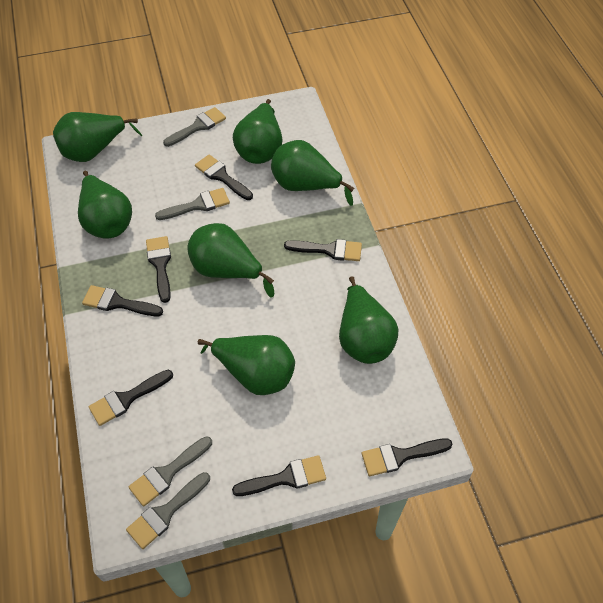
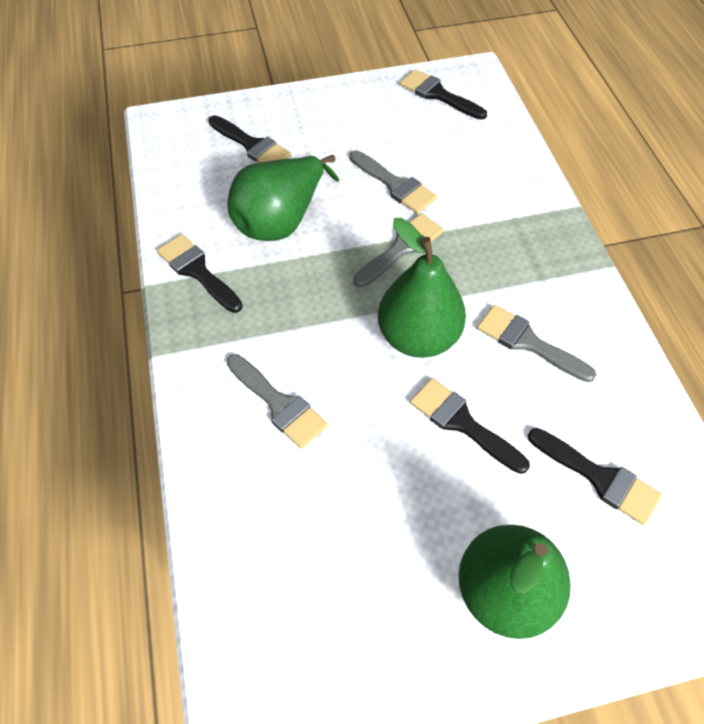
black brush: [82,285,163,316] [89,370,173,426] [146,236,171,303] [195,155,253,200] [232,455,326,496] [284,239,362,261] [361,439,452,476] = 7 -> [157,234,243,313] [208,115,291,163] [400,69,487,120] [410,378,530,474] [528,428,662,525] = 5
green pear: [53,112,142,162] [78,171,132,239] [187,223,274,298] [198,335,295,395] [233,99,282,164] [271,140,354,206] [339,276,398,364] = 7 -> [228,155,339,241] [378,218,466,358] [458,525,571,639] = 3

